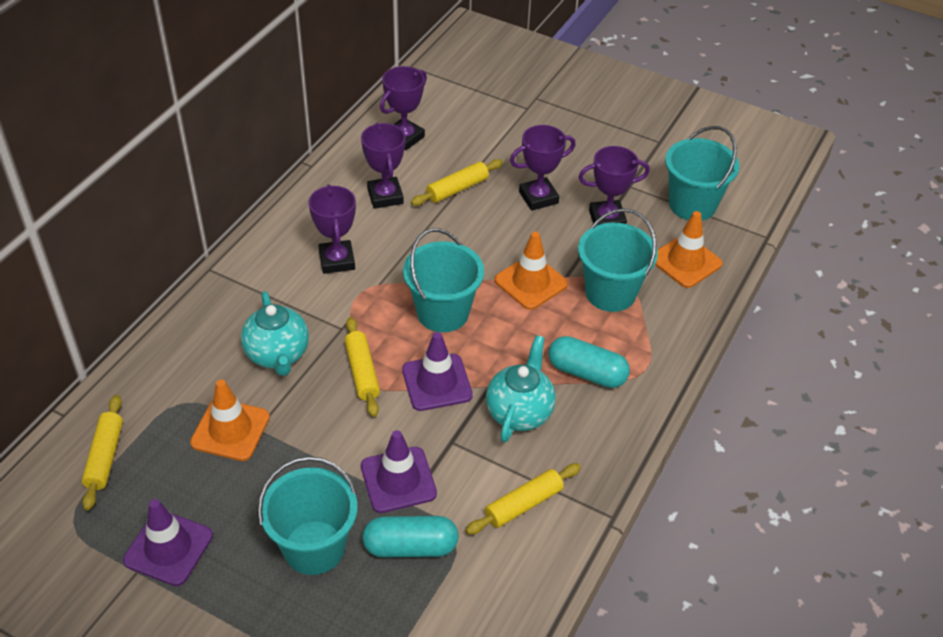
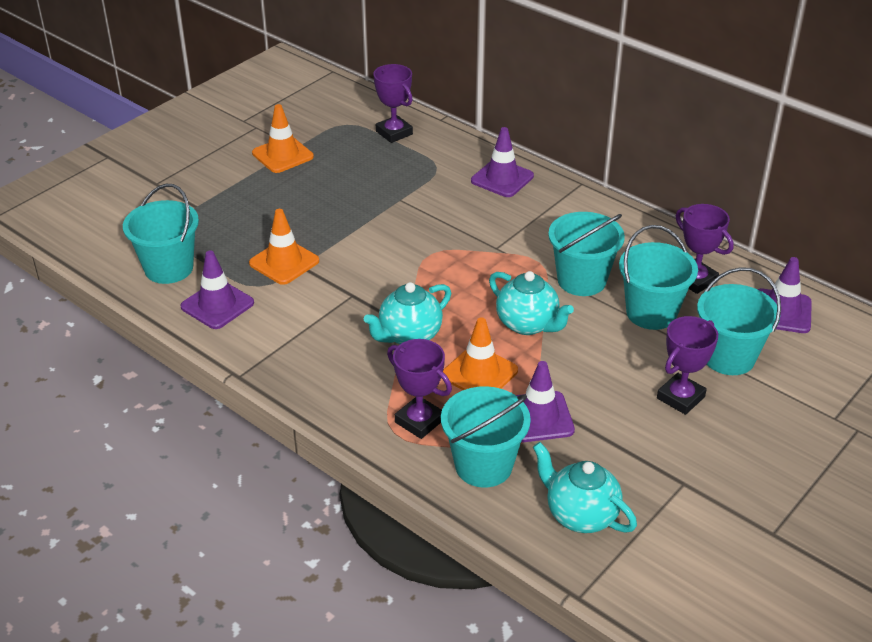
purple traffic cone: [123,499,213,586] [361,430,437,513] [402,332,473,411] = 3 -> [181,250,254,329] [471,127,534,197] [516,361,575,442] [758,257,812,333] = 4
purple trophy: [309,184,356,274] [361,123,406,209] [380,66,427,151] [510,125,576,211] [579,146,650,225] = 5 -> [373,64,413,143] [387,339,452,439] [657,316,718,415] [676,204,734,294] = 4
turquoise bucket: [258,456,358,575] [403,228,484,332] [578,208,658,312] [665,126,739,221] = 4 -> [123,184,199,284] [441,386,531,488] [548,212,625,296] [619,225,698,330] [697,267,781,375] = 5
turquoise capsule: [362,516,459,558] [548,336,630,388] = 2 -> none = 0
turquoise teapot: [241,291,309,376] [486,335,556,442] = 2 -> [364,282,451,344] [489,271,574,335] [533,442,637,533] = 3
yellow rolling pin: [82,395,123,510] [344,317,380,417] [411,159,503,206] [465,463,581,535] = 4 -> none = 0

